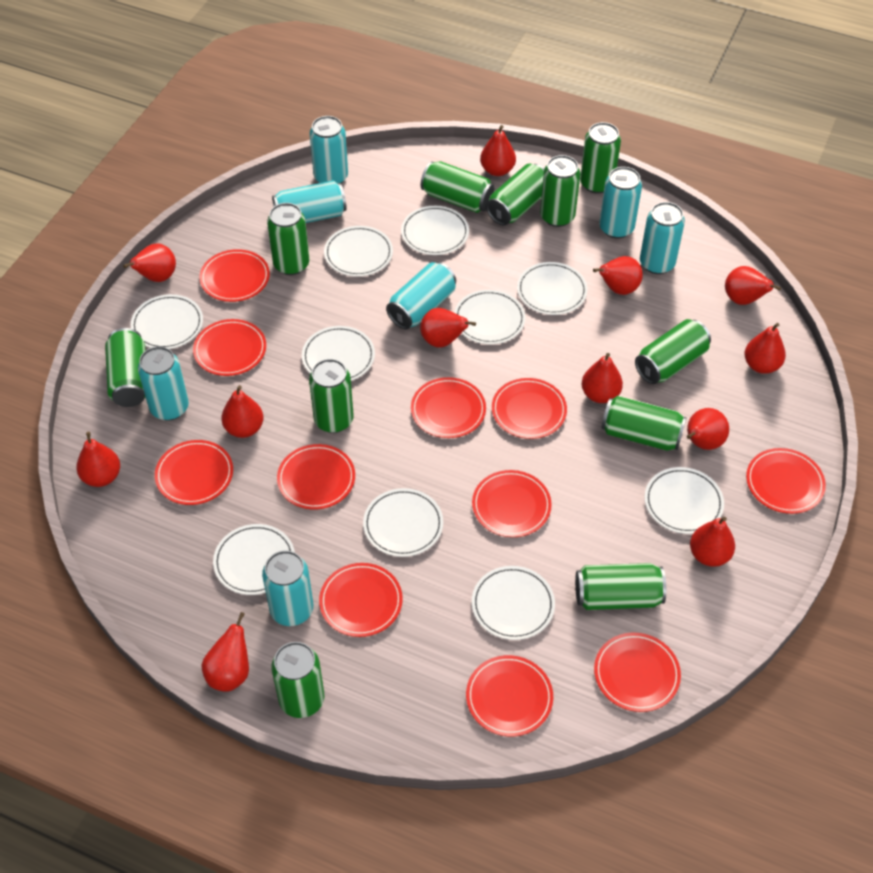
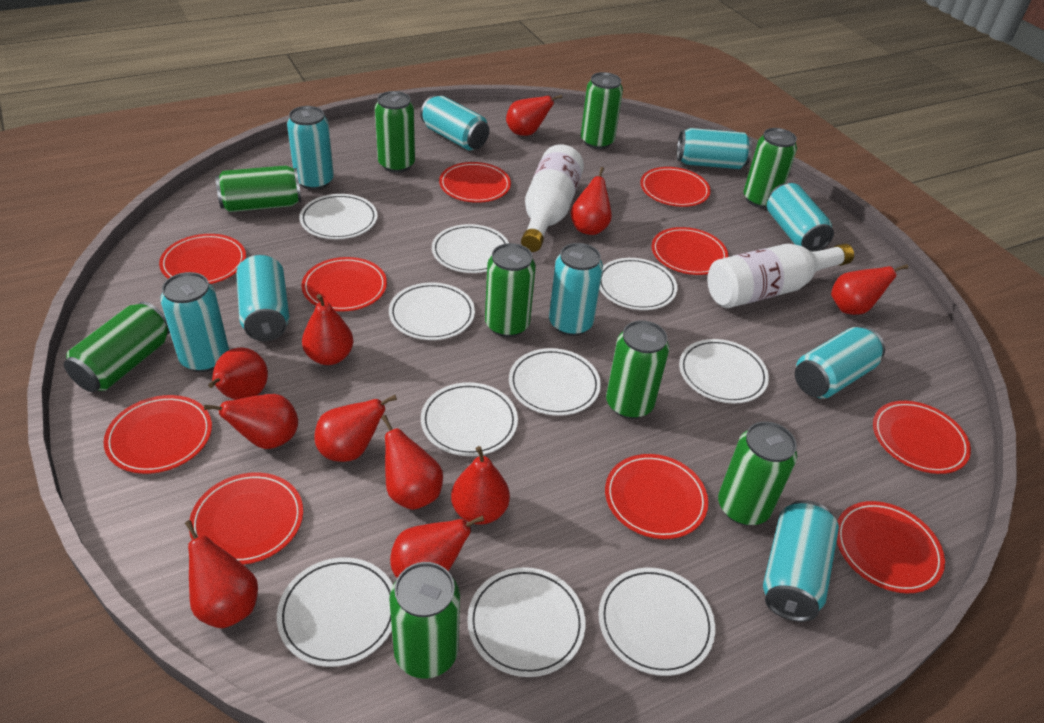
green can: [105,328,146,407] [267,203,309,275] [271,642,324,718] [309,359,354,433] [421,161,494,213] [486,164,545,225] [540,155,580,227] [575,563,666,610] [580,122,621,194] [601,396,687,451] [635,319,711,384] = 11 -> [64,302,170,392] [215,165,302,212] [375,91,415,173] [389,562,460,679] [485,243,536,337] [581,72,623,149] [606,320,669,419] [718,421,797,525] [743,128,797,208] = 9
red pear: [76,432,120,487] [123,244,176,282] [201,612,249,692] [221,385,264,438] [420,308,476,348] [480,125,516,176] [581,353,623,403] [593,256,643,295] [687,408,729,450] [690,517,735,567] [725,266,781,305] [744,323,786,374] = 12 -> [185,520,258,628] [204,394,298,449] [208,347,268,400] [302,294,353,365] [314,395,397,462] [381,415,443,510] [390,515,484,578] [451,446,510,525] [506,95,562,136] [570,167,612,235] [831,264,908,315] = 11
red plate: [155,440,233,505] [193,319,266,376] [199,249,270,302] [277,444,355,510] [319,563,403,637] [411,377,486,438] [466,655,553,736] [472,470,552,537] [492,378,567,439] [594,633,681,712] [746,448,826,514] = 11 -> [103,395,212,474] [159,234,246,284] [189,472,303,565] [302,257,387,312] [439,162,511,203] [605,454,708,539] [640,167,711,207] [652,227,728,275] [837,501,945,593] [873,401,971,474] = 10
turquoise can: [138,346,189,420] [262,550,313,626] [272,180,347,223] [310,116,348,183] [386,262,456,329] [599,167,642,239] [640,202,685,274] = 7 -> [160,272,229,372] [236,254,289,341] [287,106,334,190] [421,95,489,151] [549,243,603,336] [677,128,752,169] [763,500,839,622] [767,183,834,252] [795,327,885,399] = 9
white bottle: none = 0 -> [521,144,584,252] [707,243,854,308] = 2

